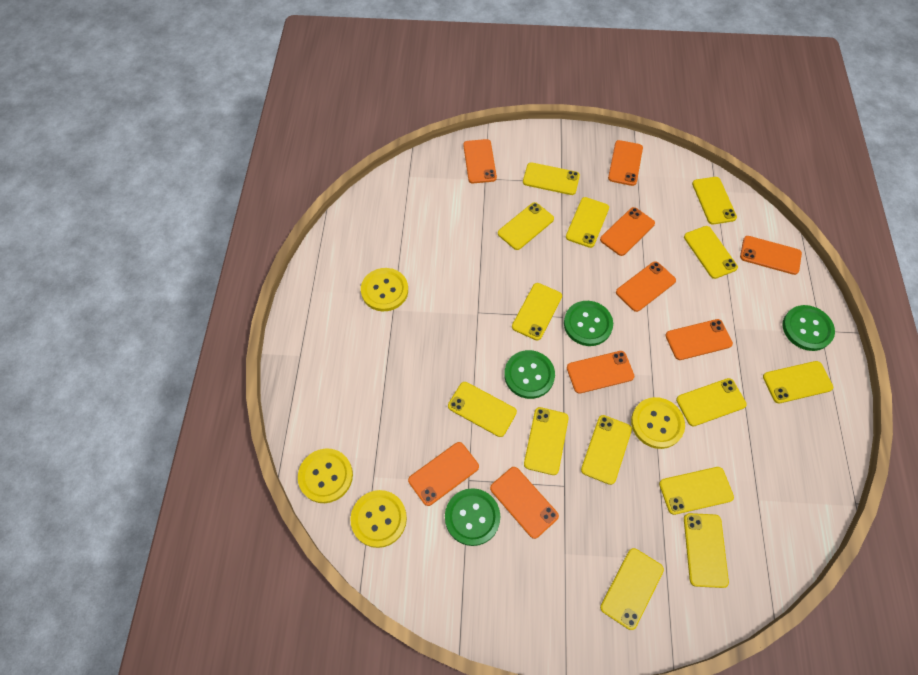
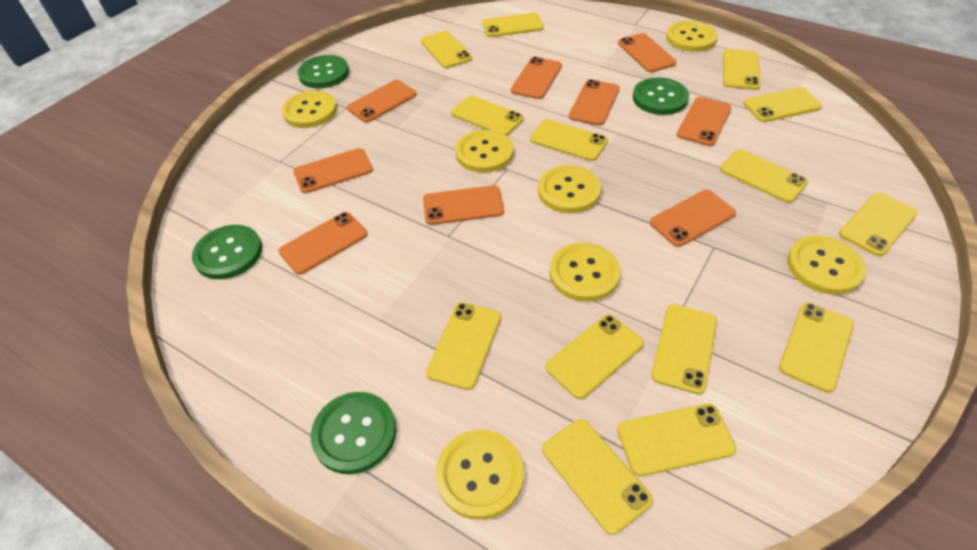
yellow button: [298,448,353,503] [350,490,407,548] [361,268,408,311] [631,397,685,449] = 4 -> [282,91,337,128] [435,430,524,520] [455,130,514,173] [538,165,601,213] [549,243,621,302] [666,21,717,52] [787,235,866,295] = 7

